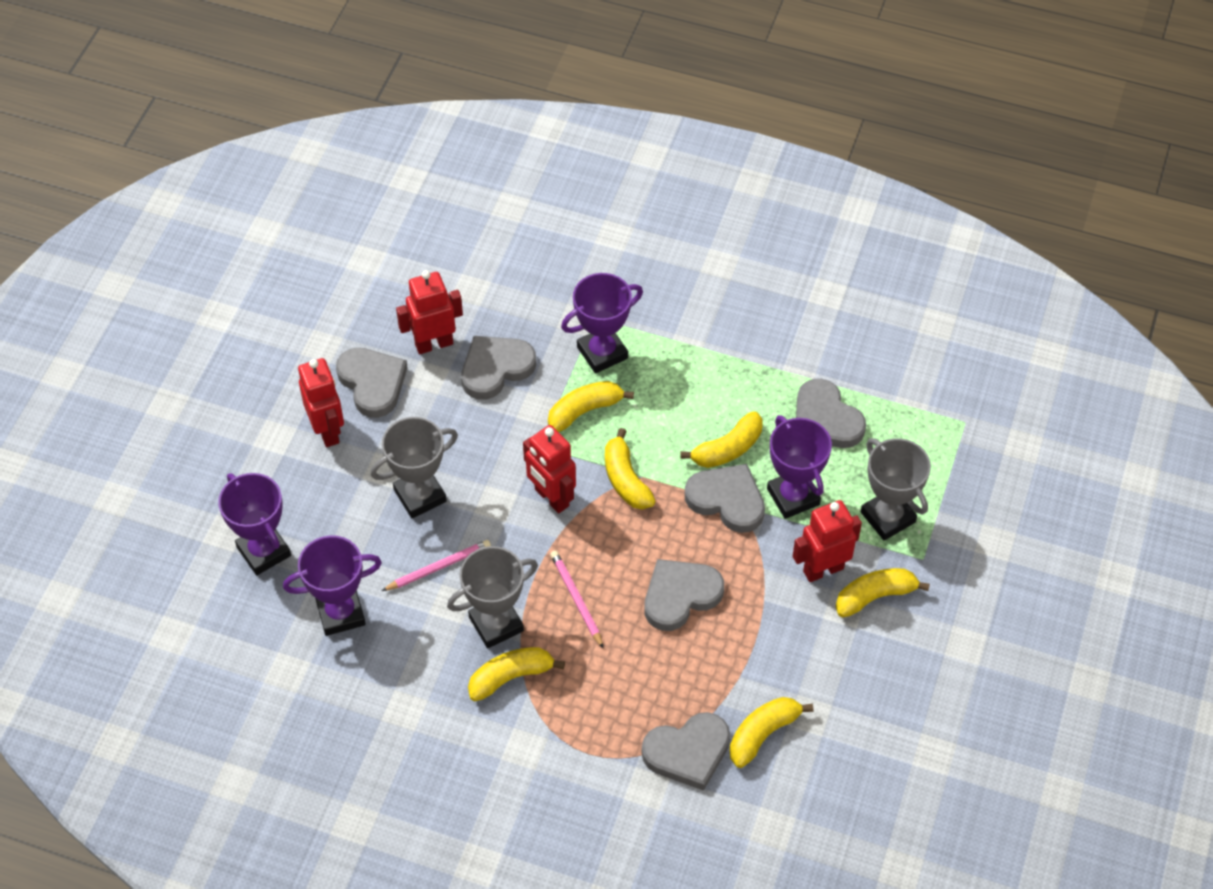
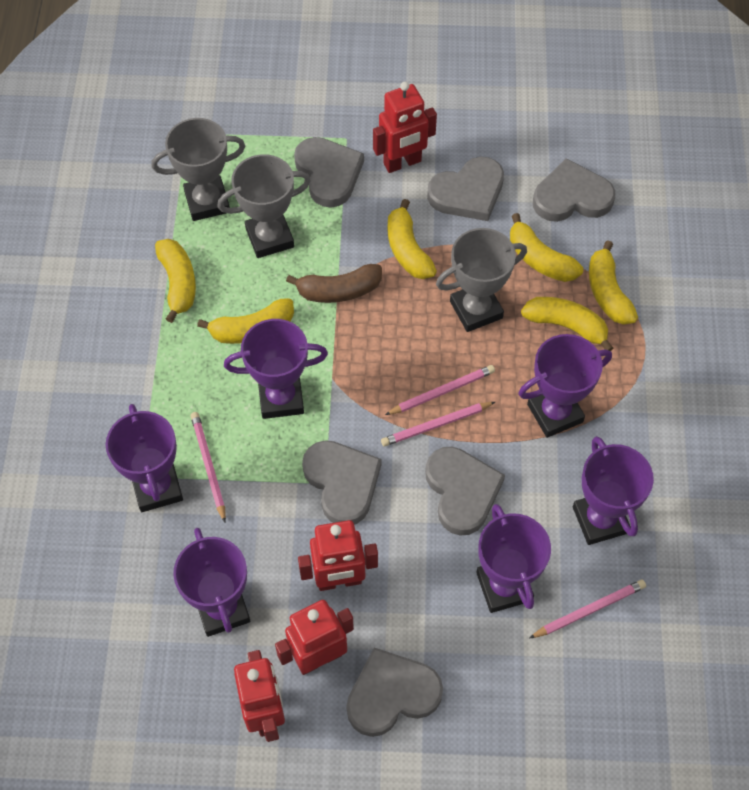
brown banana: none = 0 -> [286,264,382,303] = 1
pink pencil: [382,540,491,591] [550,551,603,648] = 2 -> [191,412,226,522] [381,402,495,447] [385,365,495,415] [530,580,646,638] = 4
purple trophy: [218,473,291,575] [283,535,382,636] [561,273,643,373] [767,415,832,519] = 4 -> [105,404,183,512] [173,528,250,637] [224,319,328,419] [476,504,551,613] [518,334,612,438] [573,436,654,545] = 6

